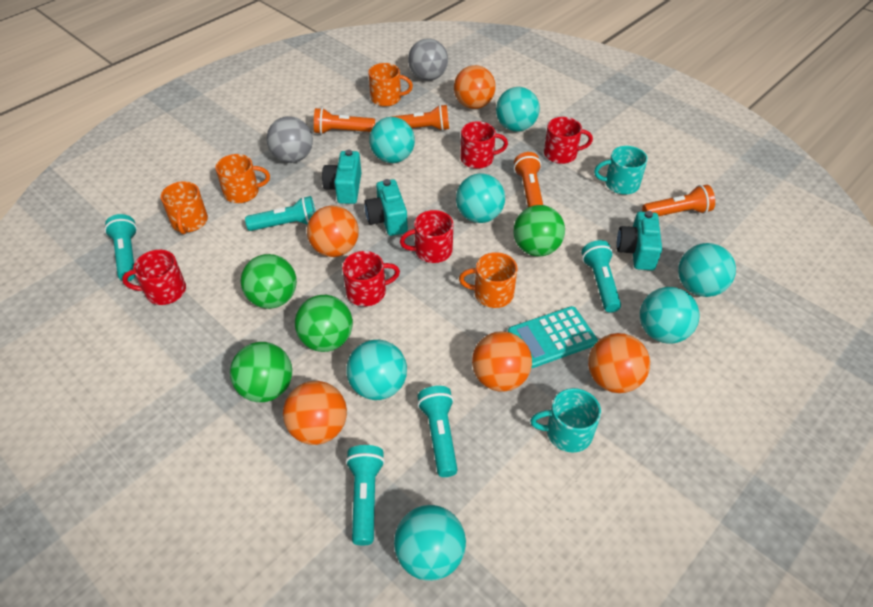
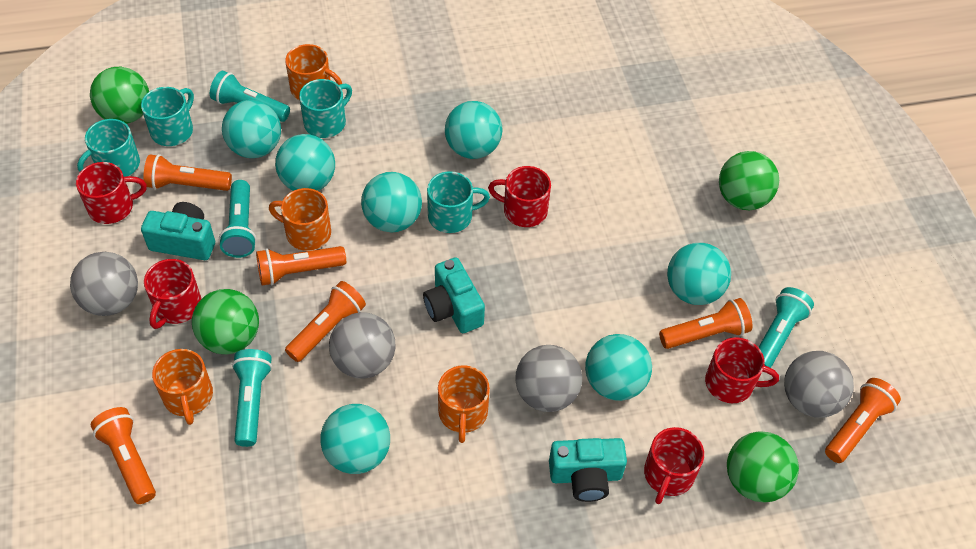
grey ball: [267,116,313,163] [408,38,448,81] = 2 -> [70,252,138,316] [329,312,395,379] [515,345,582,412] [784,351,854,418] = 4
orange ball: [283,381,347,445] [307,206,359,257] [454,65,496,109] [472,331,532,392] [588,333,650,393] = 5 -> none = 0
orange flashlight: [314,108,375,134] [391,105,449,131] [514,152,543,207] [642,185,715,216] = 4 -> [91,407,156,504] [143,154,232,191] [256,246,346,286] [285,281,366,362] [659,298,753,349] [825,378,901,463] = 6
turquoise calculator: [508,306,598,368] = 1 -> none = 0
turquoise flashlight: [104,214,137,281] [245,196,316,231] [346,445,385,545] [417,386,458,477] [581,240,621,312] = 5 -> [210,71,290,122] [219,180,257,258] [232,349,272,447] [758,287,814,368] = 4
turquoise mug: [530,388,601,453] [594,146,648,195] = 2 -> [77,119,140,177] [141,87,194,146] [299,79,352,138] [427,171,490,233] = 4

